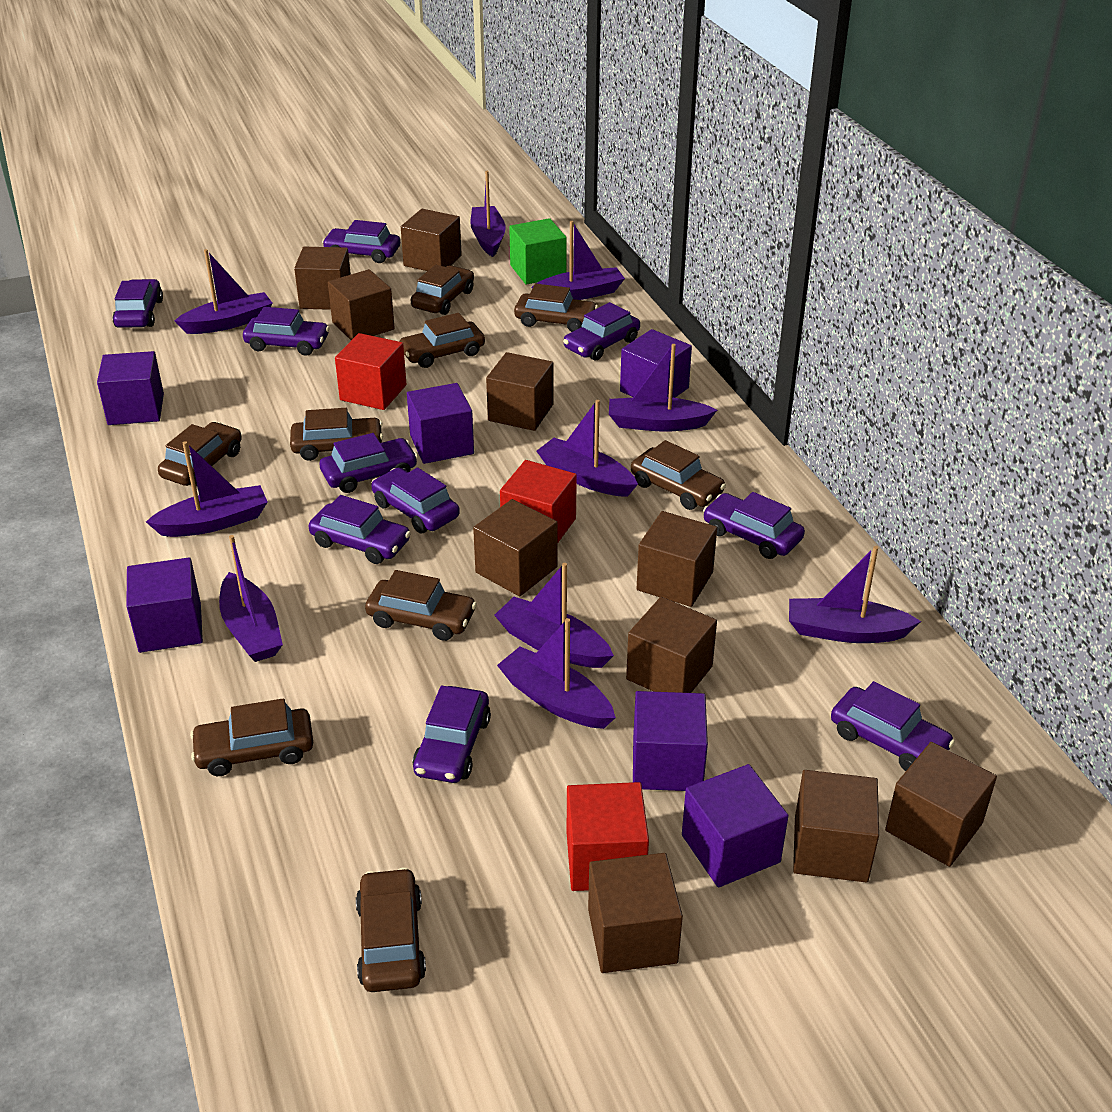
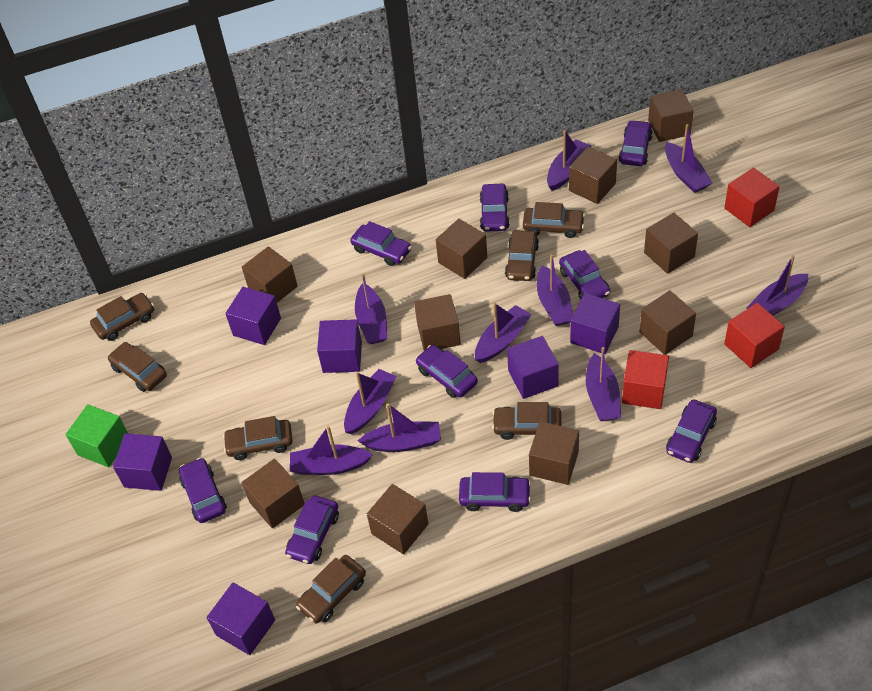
brown car: [158,422,242,486] [190,699,313,776] [290,408,383,461] [356,867,426,992] [365,570,477,641] [399,313,485,368] [411,265,474,315] [514,284,598,332] [631,440,726,510] = 9 -> [90,293,154,341] [108,342,167,392] [223,416,293,460] [296,555,366,623] [492,402,561,440] [505,230,539,281] [523,202,585,238] = 7
purple car: [113,279,163,328] [243,307,330,356] [308,495,411,564] [320,433,418,493] [322,220,400,263] [371,467,460,534] [413,685,491,783] [563,302,640,361] [703,492,805,559] [831,681,955,771] = 10 -> [179,458,227,523] [285,496,339,564] [350,221,412,266] [416,345,478,398] [459,472,531,512] [480,184,510,232] [559,250,610,300] [618,120,653,166] [666,399,717,463] = 9

